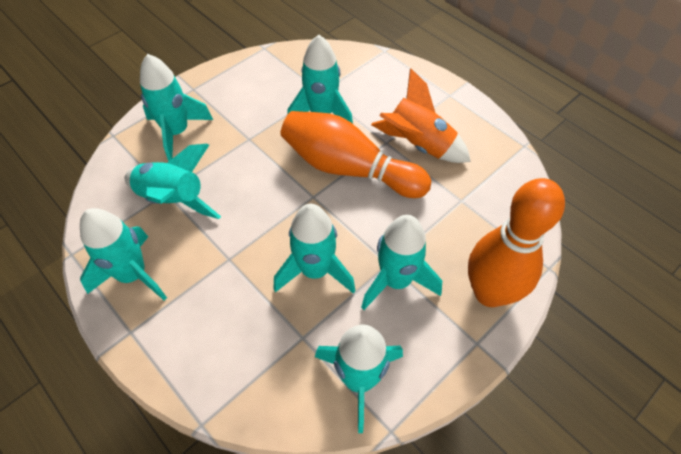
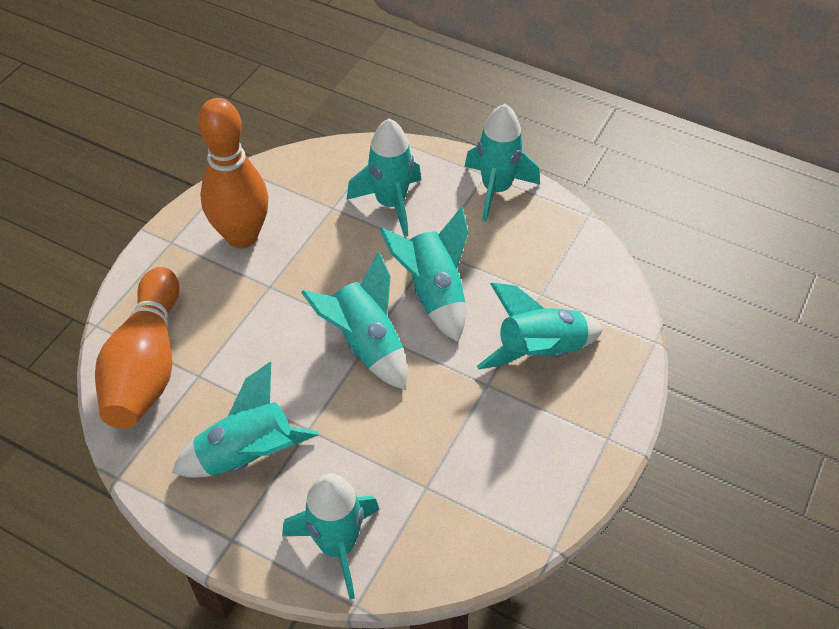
orange rocket: [371,68,471,163] = 1 -> none = 0

